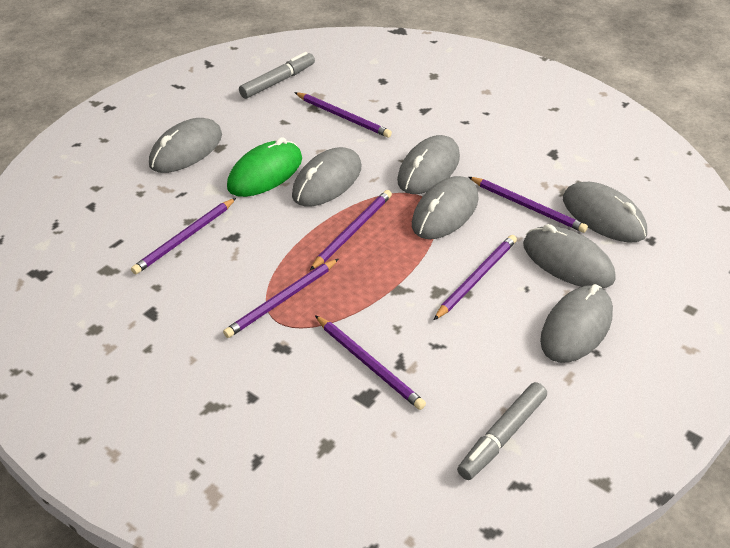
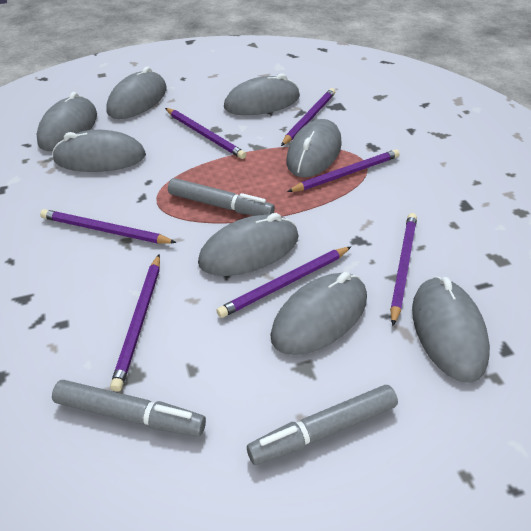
green mouse: [227,137,302,197] = 1 -> none = 0
grey marker: [239,52,315,99] [457,382,547,480] = 2 -> [52,380,206,436] [168,178,275,216] [247,385,398,465] = 3
grey mouse: [149,118,222,173] [292,147,361,206] [397,135,460,194] [412,176,479,239] [523,224,616,288] [540,284,613,363] [563,182,647,243] = 7 -> [36,92,97,151] [52,130,146,172] [106,67,167,119] [198,213,298,276] [224,74,300,115] [270,272,367,355] [286,119,342,177] [412,277,490,383] = 8

